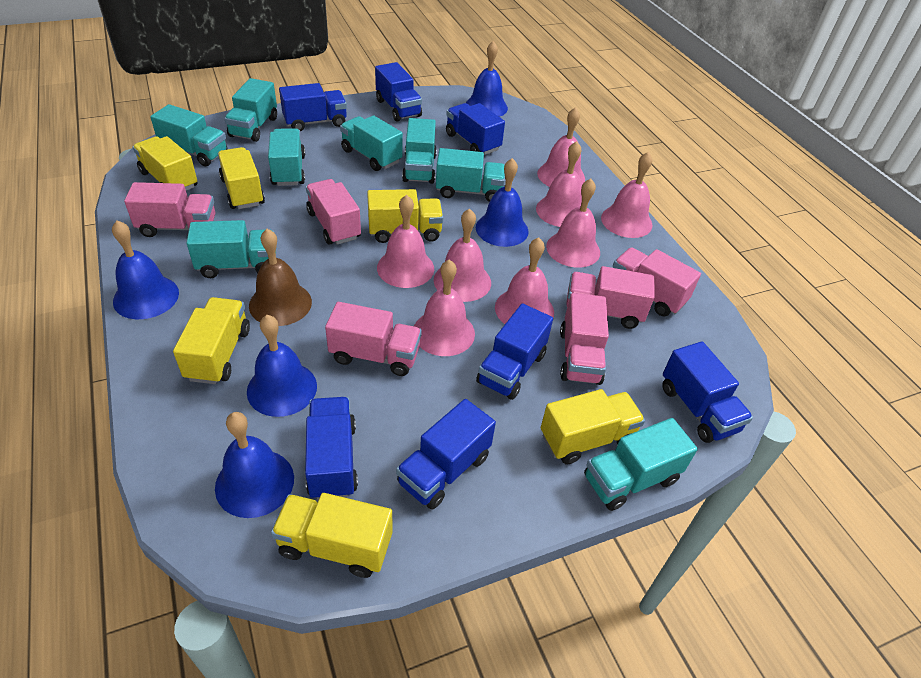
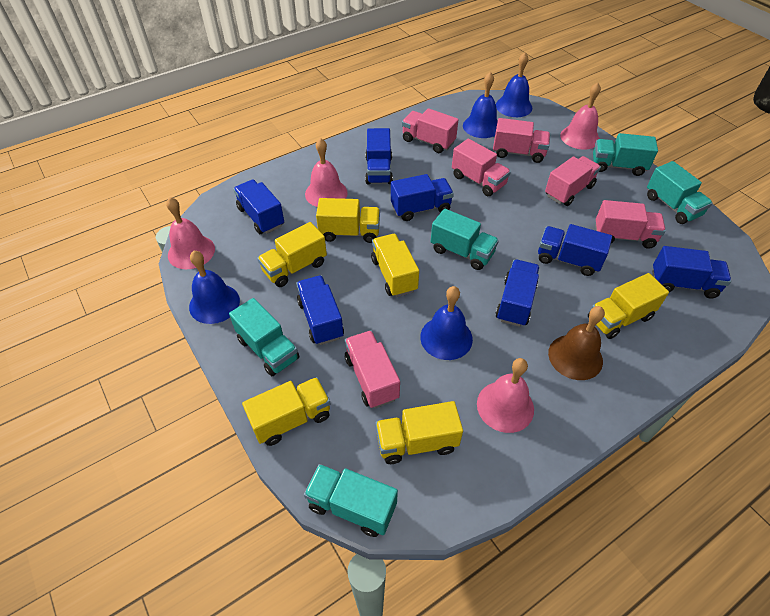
blue bell: [112,220,179,319] [215,412,294,518] [247,315,317,417] [466,41,508,117] [476,158,528,247] = 5 -> [189,251,240,324] [420,286,473,360] [463,72,498,138] [496,52,532,117] = 4
pink bell: [377,195,434,288] [414,259,475,356] [434,208,491,302] [495,237,554,324] [536,141,582,227] [537,107,585,187] [546,178,600,268] [601,152,653,238] = 8 -> [166,197,215,269] [305,138,348,207] [477,358,534,433] [560,82,601,150] = 4
turquoise truck: [150,104,227,166] [187,220,275,278] [224,78,277,142] [268,128,305,186] [340,115,403,171] [402,118,437,184] [436,148,505,202] [584,418,698,511] = 8 -> [229,298,299,376] [304,464,398,537] [431,209,499,270] [593,133,658,176] [647,161,713,224] = 5

